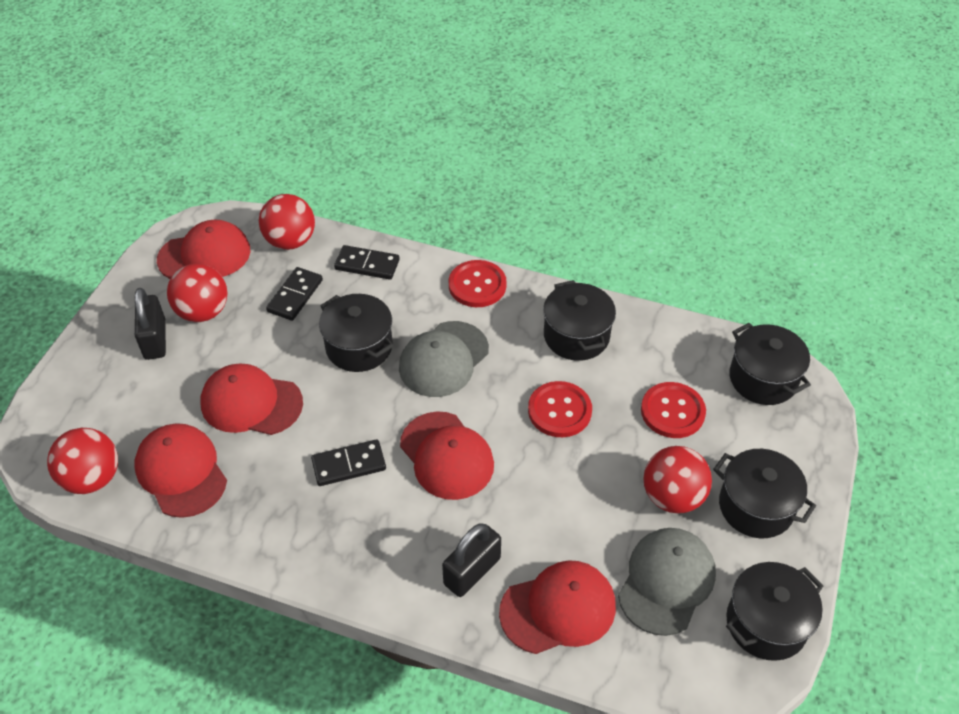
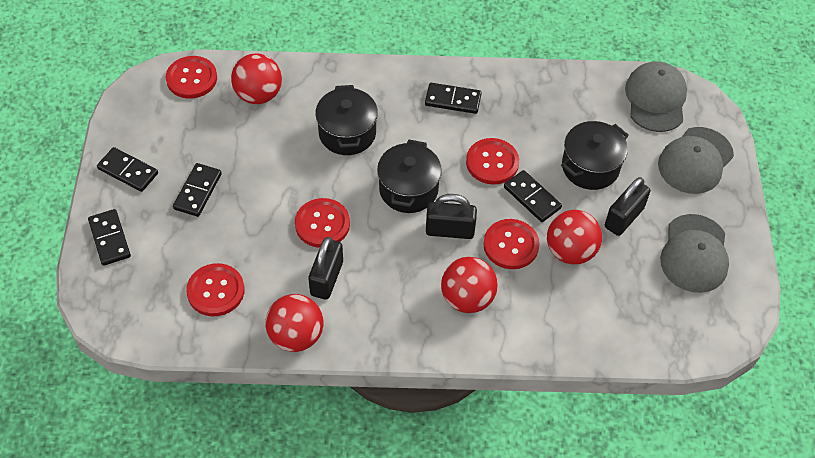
black domino: [266,267,323,321] [311,439,386,486] [334,245,400,280] = 3 -> [88,209,131,266] [97,147,158,192] [173,163,222,217] [425,83,482,114] [504,170,562,222] = 5
black padlock: [135,288,166,360] [442,524,501,597] = 2 -> [308,237,343,300] [426,194,477,239] [605,177,650,236] = 3
black pot: [319,294,393,372] [543,280,616,361] [713,449,816,539] [726,562,823,661] [729,323,811,405] = 5 -> [315,85,378,155] [377,140,442,213] [561,121,629,190] = 3
grey cap: [399,321,489,397] [618,528,716,636] = 2 -> [625,61,687,132] [658,127,734,194] [660,214,729,293] = 3
red button: [449,260,507,307] [528,381,592,437] [641,382,706,438] = 3 -> [166,56,217,99] [186,263,245,316] [295,198,350,248] [466,138,519,185] [483,219,540,269] = 5
red cap: [134,423,227,518] [157,220,250,279] [200,363,303,435] [400,411,494,500] [499,560,616,654] = 5 -> none = 0

